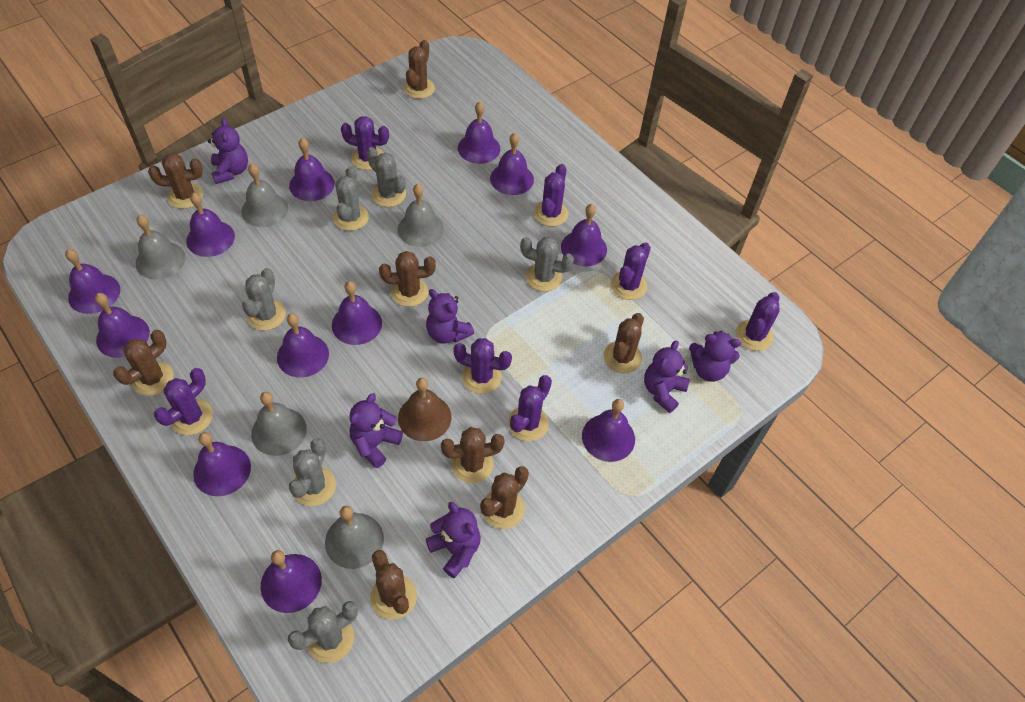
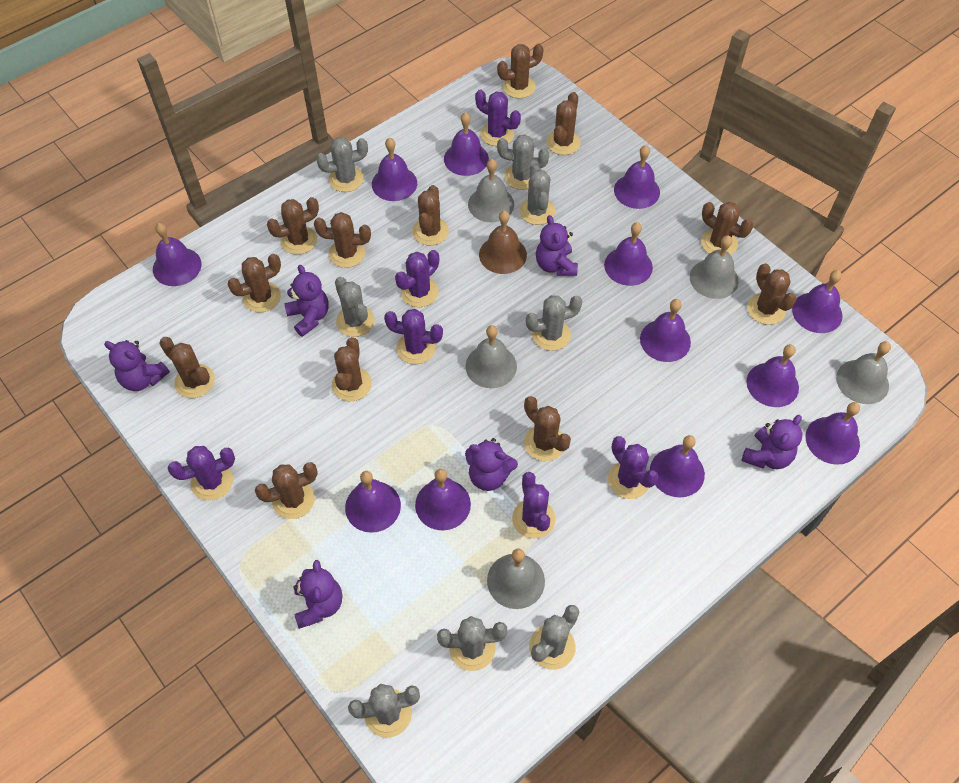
brown cactus: [113,330,174,396] [148,153,203,209] [370,550,417,620] [379,251,436,307] [403,40,435,99] [441,427,505,483] [480,466,529,529] [603,313,644,374] = 8 -> [159,337,215,398] [228,254,281,312] [255,462,318,519] [267,197,319,255] [314,212,371,268] [332,337,372,401] [412,185,449,245] [497,44,544,98] [524,396,571,461] [546,92,581,155] [701,202,753,255] [747,263,797,325] = 12
grey cactus: [242,268,286,331] [288,601,358,663] [289,438,336,506] [333,166,369,231] [367,147,406,207] [520,237,574,292] = 6 -> [316,137,368,192] [335,277,375,337] [348,684,420,738] [437,616,507,671] [497,134,549,190] [519,165,555,225] [526,295,582,351] [529,605,579,670] = 8
purple cactus: [154,368,213,435] [341,116,389,170] [453,338,512,394] [508,375,552,441] [534,164,569,226] [611,242,651,300] [736,292,780,351] = 7 -> [168,446,235,501] [384,309,443,364] [395,250,439,307] [475,89,521,146] [512,472,555,539] [608,436,659,499] = 6

